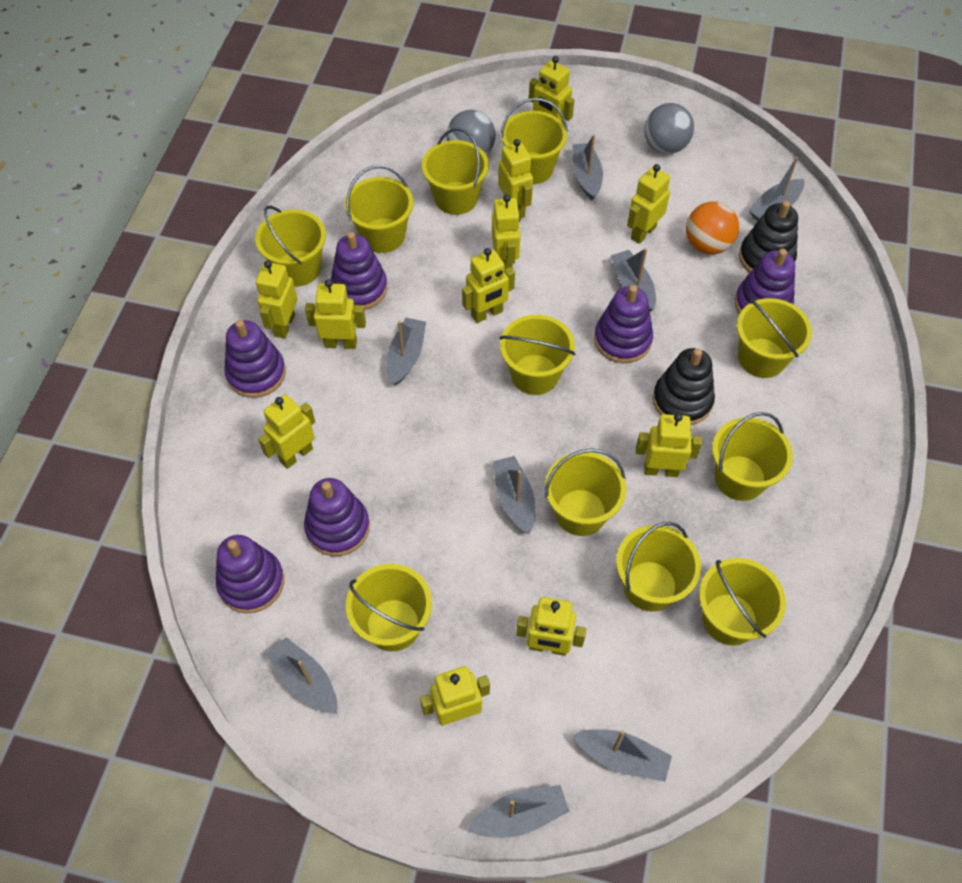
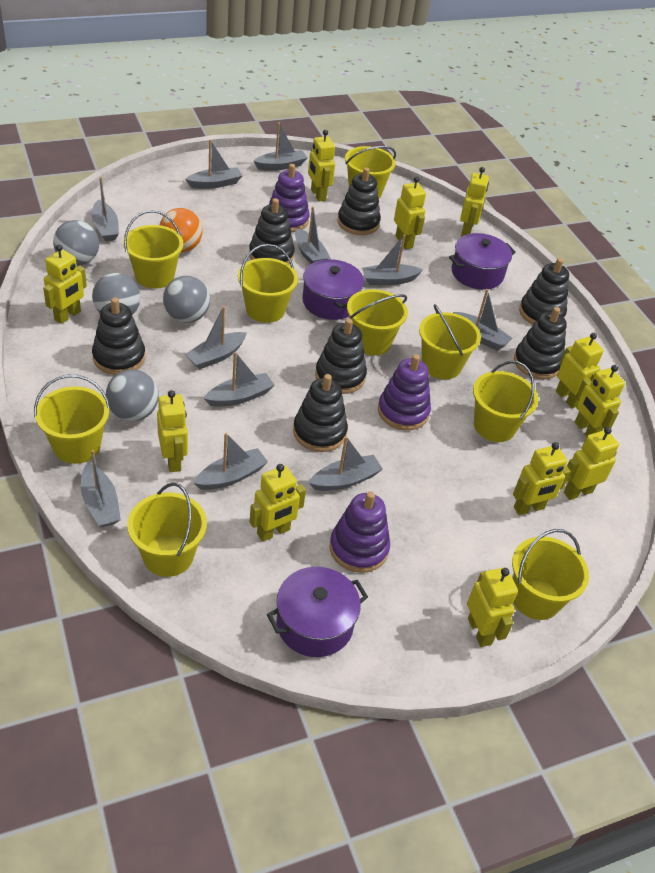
black stacking toy: [653,348,715,425] [739,201,798,273] = 2 -> [92,298,145,375] [249,198,295,264] [293,374,348,452] [315,318,367,394] [337,168,381,235] [514,307,567,379] [519,258,569,325] = 7
grey ball: [447,110,496,155] [645,103,694,154] = 2 -> [53,220,99,266] [92,273,140,315] [106,369,159,421] [163,276,210,323] = 4
grey boat: [266,637,338,714] [387,318,426,386] [468,785,570,838] [493,456,535,534] [572,135,603,200] [573,729,672,782] [611,248,656,312] [749,157,804,221] = 8 -> [81,450,121,527] [92,177,119,241] [185,139,243,189] [185,306,247,369] [194,433,268,490] [204,352,274,407] [253,122,307,171] [295,206,331,264] [309,436,383,491] [362,235,423,285] [453,289,512,351] = 11
purple pot: none = 0 -> [267,567,368,657] [302,259,364,320] [449,233,516,290] = 3
purple stacking toy: [216,535,284,613] [224,320,286,398] [304,478,370,556] [331,232,387,310] [594,285,653,363] [735,249,795,314] = 6 -> [269,164,310,232] [330,491,390,573] [378,354,431,430] = 3
yellow bucket: [255,206,326,286] [345,165,413,253] [346,564,432,651] [422,128,489,215] [500,315,576,395] [501,98,568,184] [545,449,626,536] [616,522,701,612] [699,558,786,646] [712,412,793,501] [737,298,812,378] = 11 -> [34,375,110,464] [123,210,183,289] [127,483,207,577] [238,244,298,323] [345,146,396,198] [347,289,408,355] [419,304,481,379] [473,361,538,442] [512,529,589,620] = 9

